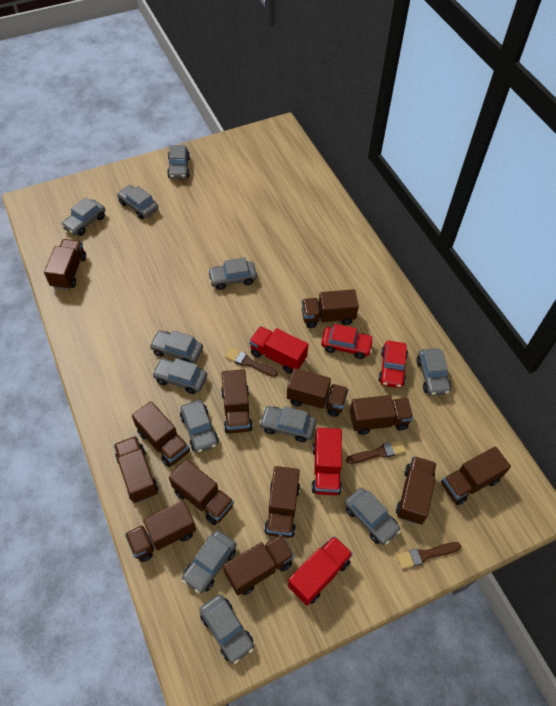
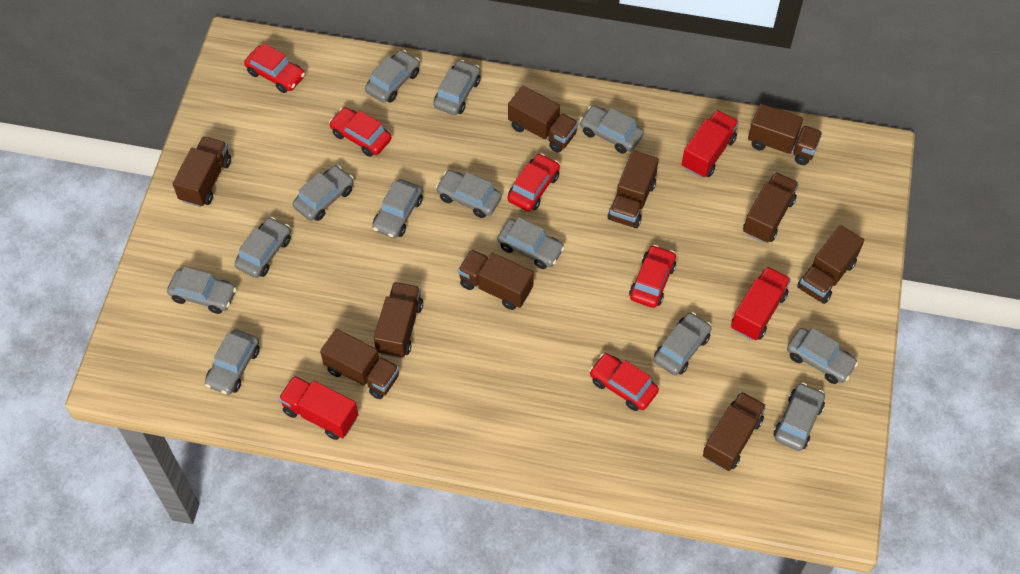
brown brush: [225,348,278,377] [346,440,406,464] [397,542,461,569] = 3 -> none = 0
brown truck: [44,239,86,290] [114,436,158,503] [125,500,196,562] [132,401,190,467] [169,459,234,525] [221,369,253,434] [223,534,294,595] [264,466,300,538] [287,368,349,417] [302,289,359,328] [350,395,413,435] [396,456,436,524] [441,446,511,505] = 13 -> [173,136,231,207] [320,329,399,399] [374,282,423,358] [458,249,534,310] [508,86,578,153] [608,150,659,228] [703,392,766,471] [743,172,799,243] [748,104,822,165] [797,225,864,304] = 10
grey car: [61,197,105,236] [117,185,159,219] [149,330,203,363] [152,358,207,394] [167,145,190,179] [180,400,219,453] [182,530,236,593] [199,594,254,664] [208,257,257,290] [259,406,316,442] [345,488,401,545] [416,348,451,396] = 12 -> [167,267,237,314] [205,329,260,395] [234,217,291,278] [293,165,354,221] [365,50,420,103] [372,179,423,238] [434,60,481,115] [436,170,502,218] [497,217,565,269] [579,105,644,154] [654,312,712,375] [773,383,825,451] [787,328,858,384] = 13
red car: [321,324,374,359] [378,341,408,388] = 2 -> [244,43,305,93] [329,107,392,157] [508,153,560,211] [589,353,659,411] [629,245,676,308] = 5

